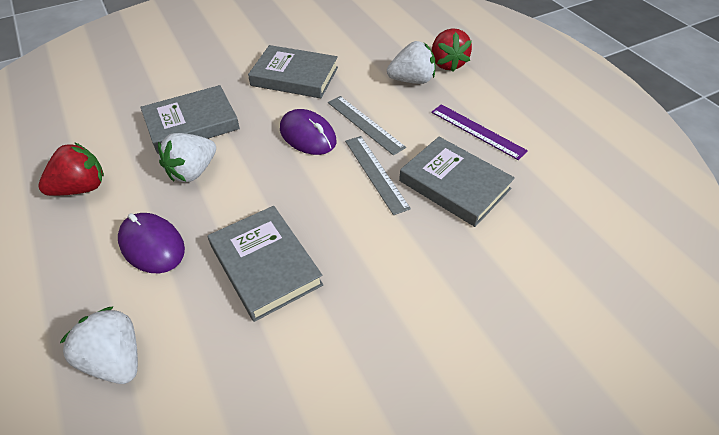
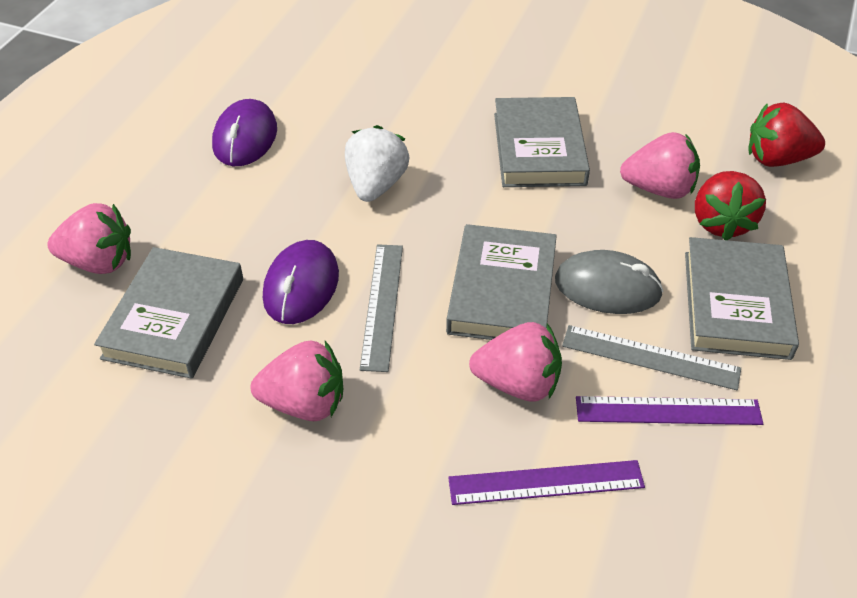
grey mouse: none = 0 -> [555,250,664,314] = 1
pink strawberry: none = 0 -> [47,203,131,274] [250,340,343,421] [469,322,562,402] [620,132,700,199] = 4
purple ruler: [431,104,528,160] = 1 -> [448,460,645,505] [576,396,763,425] = 2
white strawberry: [60,306,138,384] [158,133,216,182] [387,41,435,84] = 3 -> [345,125,409,202] = 1

